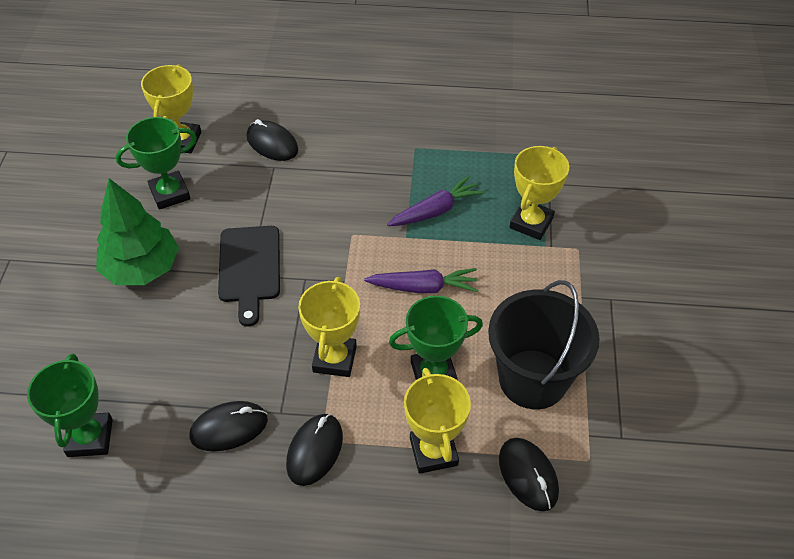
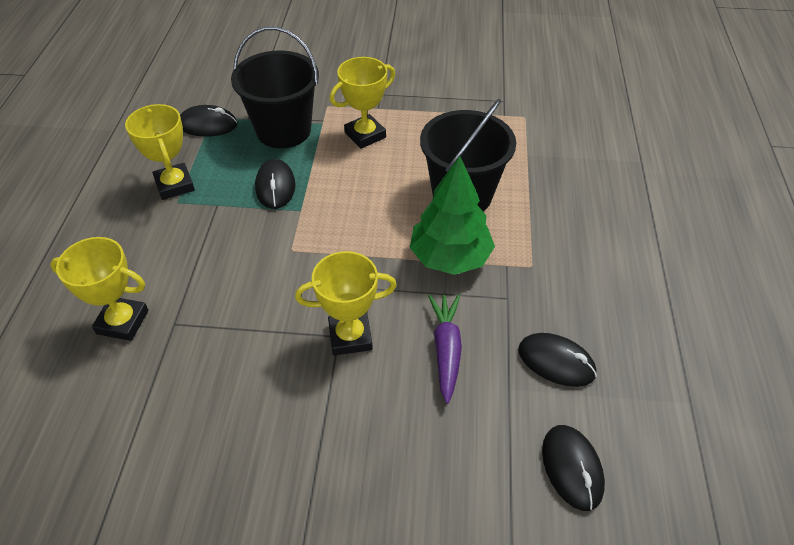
black bucket: [488,280,600,409] = 1 -> [231,27,319,148] [420,99,516,211] = 2
black cutting board: [218,226,280,327] = 1 -> none = 0
green trophy: [27,353,113,457] [116,117,197,210] [389,296,483,380] = 3 -> none = 0
purple carrot: [364,268,478,294] [387,176,484,226] = 2 -> [428,294,462,404] = 1

